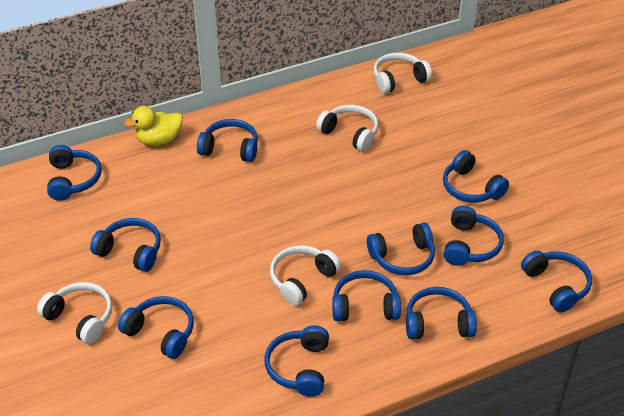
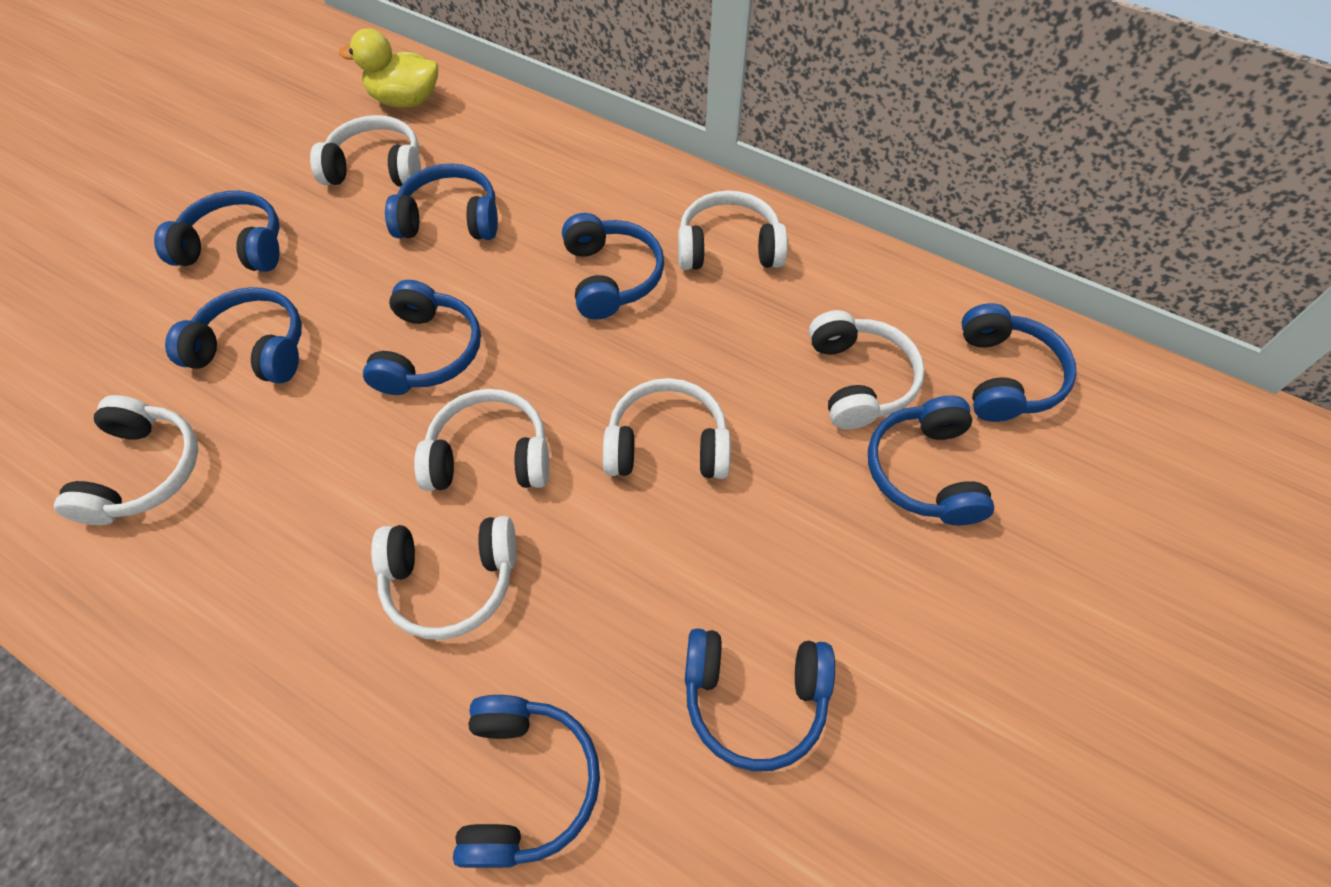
blue headphones: [47,145,102,201] [90,218,161,272] [118,296,194,359] [197,119,258,162] [265,325,329,397] [332,270,401,321] [367,223,435,275] [406,287,477,339] [443,150,509,203] [444,206,504,266] [521,251,592,313] = 11 -> [154,191,280,272] [165,287,302,384] [363,280,481,395] [385,163,498,240] [453,695,600,868] [562,213,664,320] [685,628,835,771] [868,395,994,525] [961,303,1077,422] = 9
white headphones: [37,282,112,344] [270,245,341,306] [316,105,379,151] [373,53,432,94] = 4 -> [54,395,198,525] [310,115,421,187] [371,516,517,640] [414,389,549,491] [603,378,731,479] [678,190,788,270] [809,310,925,429] = 7

